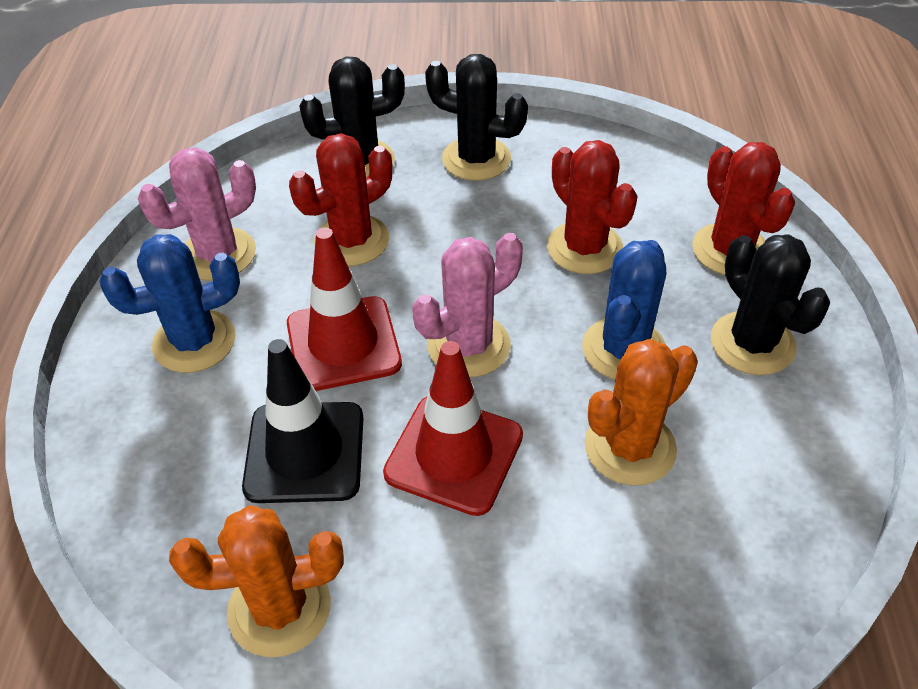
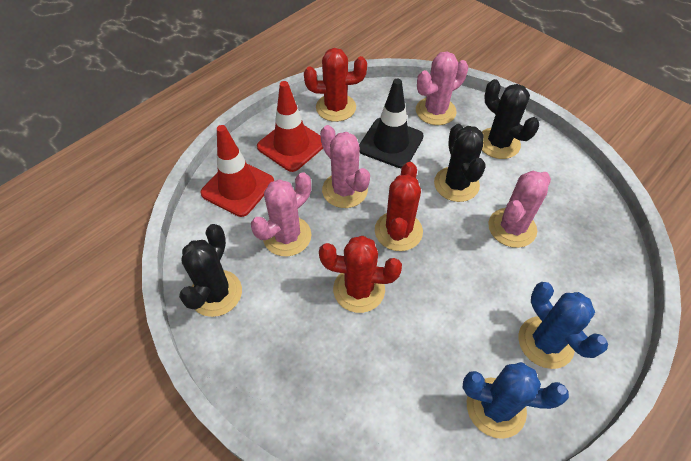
orange cactus: [169,505,344,657] [585,339,698,486] = 2 -> none = 0
pink cactus: [138,147,256,281] [412,233,523,377] = 2 -> [251,172,311,257] [320,125,370,208] [416,51,468,125] [488,171,551,248] = 4

